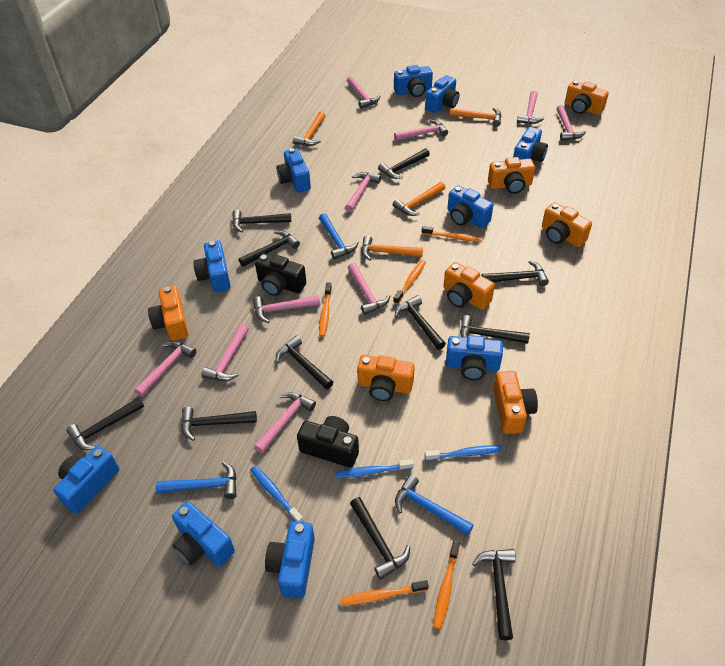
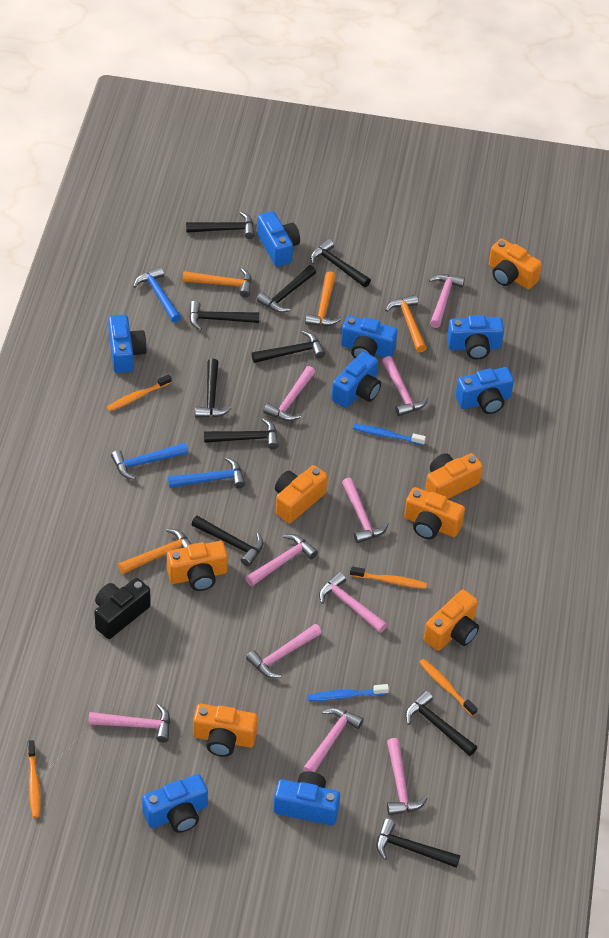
black camera: [255,253,306,296] [297,416,359,468] = 2 -> [94,578,151,639] = 1
black hammer: [66,397,144,450] [181,407,257,441] [232,210,291,232] [239,230,300,267] [276,335,333,390] [350,497,410,579] [378,148,430,179] [395,295,446,350] [460,315,530,344] [472,549,516,640] [481,261,549,286] = 11 -> [186,211,255,239] [189,301,259,331] [191,516,263,567] [195,359,232,418] [204,418,279,449] [252,331,325,363] [257,265,316,312] [310,239,371,287] [376,819,460,868] [405,691,477,756] = 10
blue camera: [53,446,119,514] [172,501,235,567] [193,241,231,292] [265,521,315,599] [276,148,311,192] [394,65,433,97] [425,76,460,113] [446,335,503,380] [447,186,493,228] [513,127,548,162] = 10 -> [108,315,147,373] [142,774,208,833] [257,211,300,267] [274,771,340,825] [331,351,381,408] [341,315,398,358] [447,315,504,360] [455,367,514,414] = 8
blue toothbrush: [250,466,304,522] [335,459,414,478] [425,445,502,461] = 3 -> [308,684,389,701] [353,424,426,445] = 2
orange toothbrush: [319,282,332,337] [340,580,429,606] [393,260,426,304] [422,226,482,242] [433,540,460,629] = 5 -> [27,740,41,818] [106,374,172,411] [350,566,427,589] [419,659,478,716] = 4

